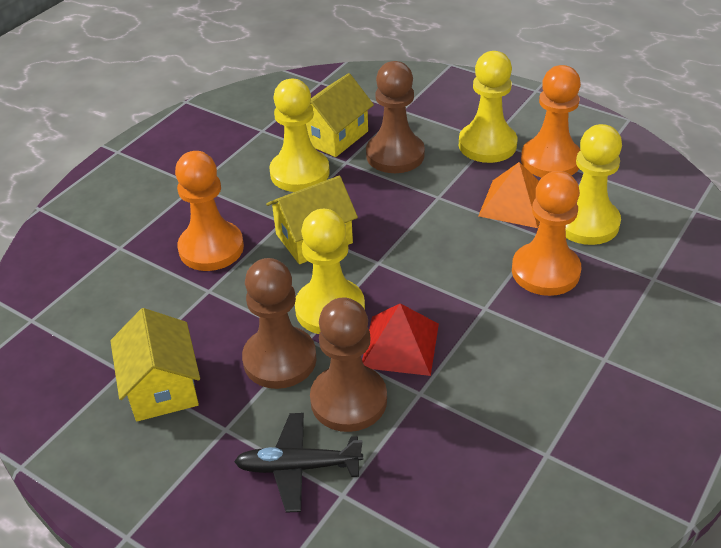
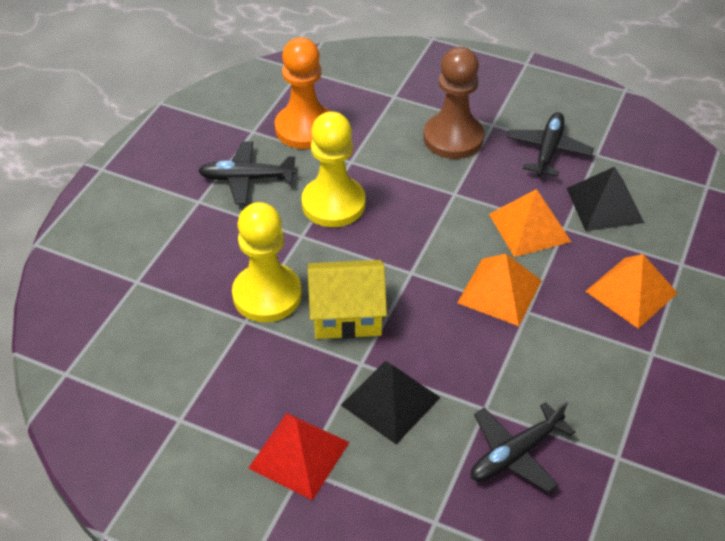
black plane: [234,413,363,513] = 1 -> [198,142,297,204] [471,401,575,493] [507,112,594,177] = 3
black pyramid: none = 0 -> [341,361,441,444] [566,167,644,231] = 2
brown pawn: [242,258,317,389] [310,298,387,432] [366,61,425,173] = 3 -> [424,47,484,159] = 1
orange pawn: [175,151,244,271] [512,171,581,296] [521,65,581,178] = 3 -> [275,37,330,149] = 1
orange pyramid: [478,162,540,228] = 1 -> [457,254,542,326] [489,189,571,257] [585,254,677,329] = 3
yellow house: [110,308,200,421] [266,176,358,264] [306,73,374,157] = 3 -> [308,260,387,339] = 1
yellow pawn: [270,79,330,192] [295,209,365,334] [459,51,517,163] [566,124,622,245] = 4 -> [232,202,302,322] [301,111,365,227] = 2

